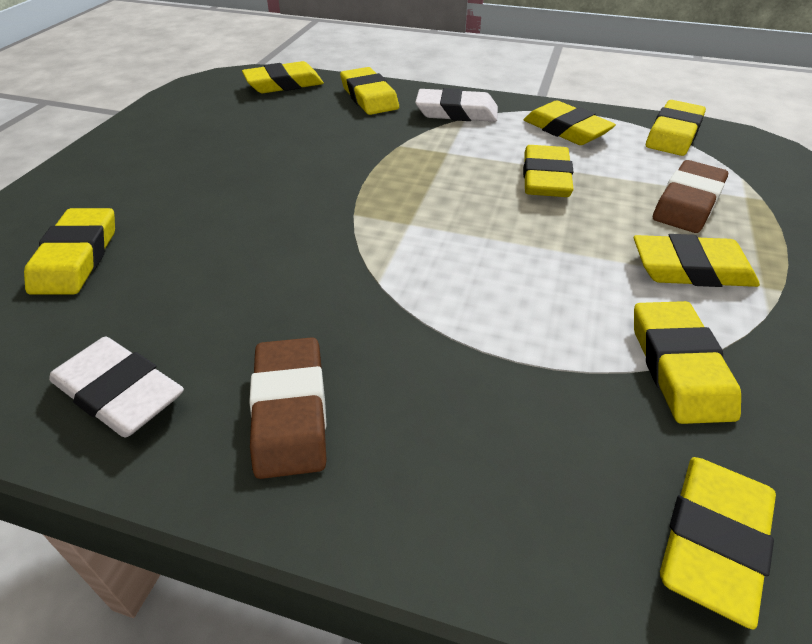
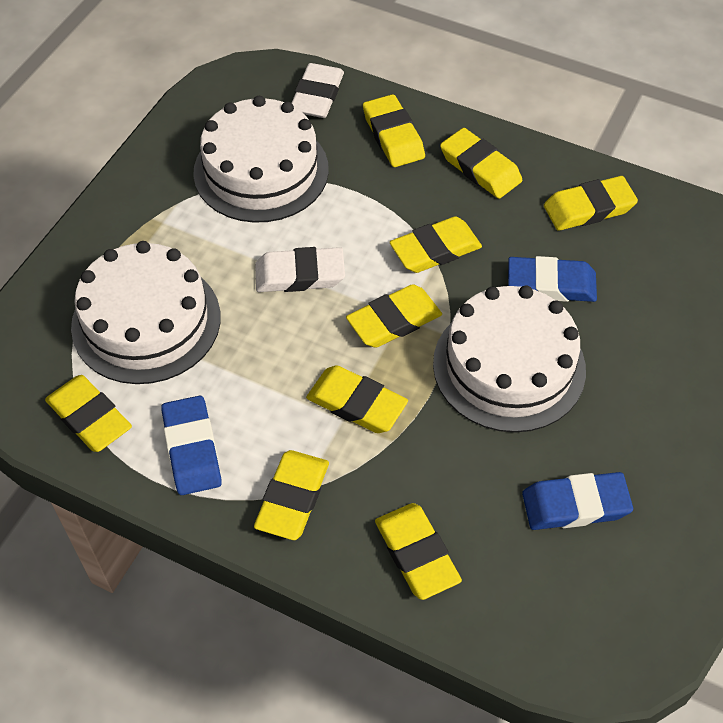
blue eraser: none = 0 -> [161,396,222,495] [508,256,597,302] [522,472,633,530] = 3
brown eraser: [249,337,327,479] [653,160,728,233] = 2 -> none = 0
white cake: none = 0 -> [71,241,221,384] [193,96,329,223] [433,286,586,433] = 3

